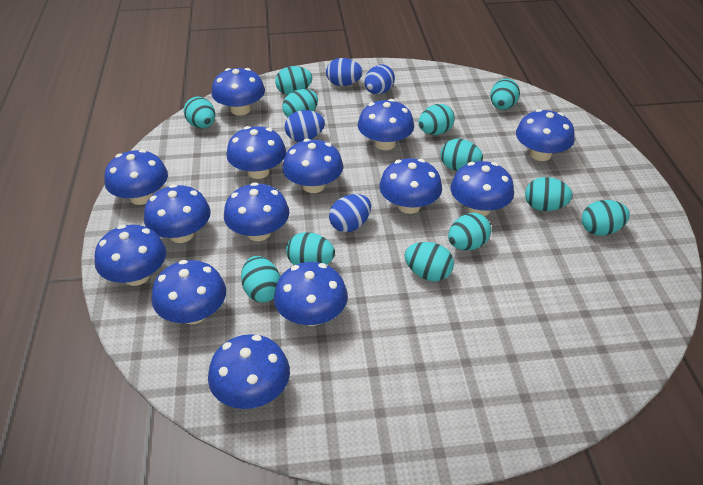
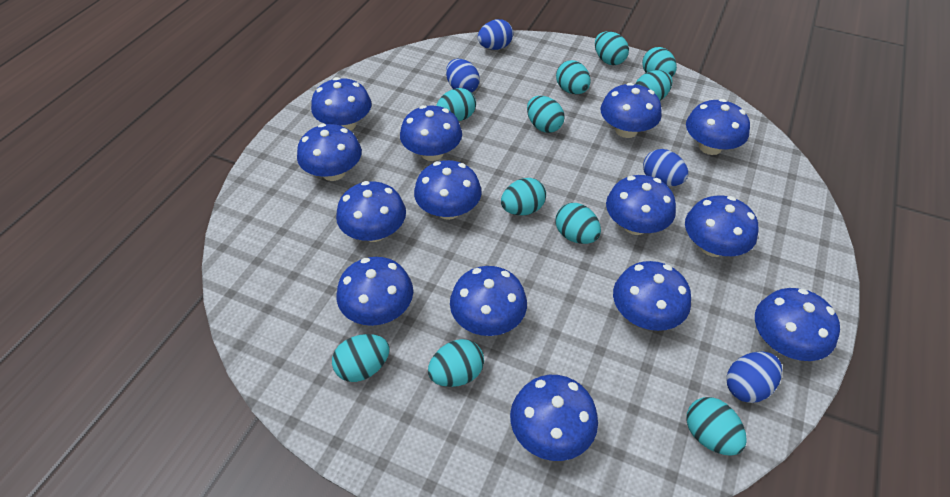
turquoise egg: [184,97,215,129] [241,256,281,302] [275,66,312,95] [282,89,318,118] [286,232,335,265] [404,242,454,281] [418,104,455,135] [440,139,483,171] [448,213,491,250] [490,79,520,110] [525,177,573,211] [582,200,630,236] = 12 -> [332,334,390,382] [428,339,484,387] [436,88,476,121] [501,178,546,215] [527,96,565,133] [556,60,590,94] [556,203,601,244] [595,31,629,65] [636,70,673,101] [642,47,677,77] [687,397,747,456] = 11

